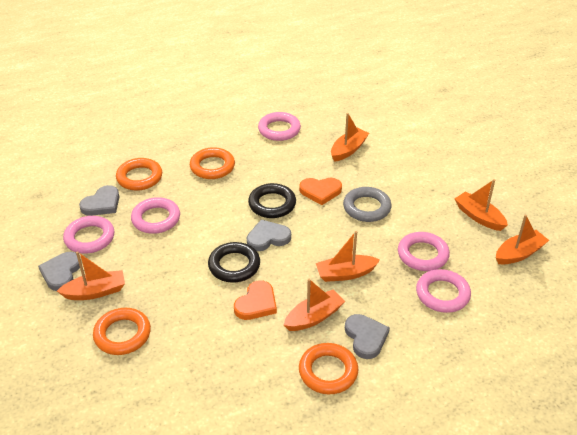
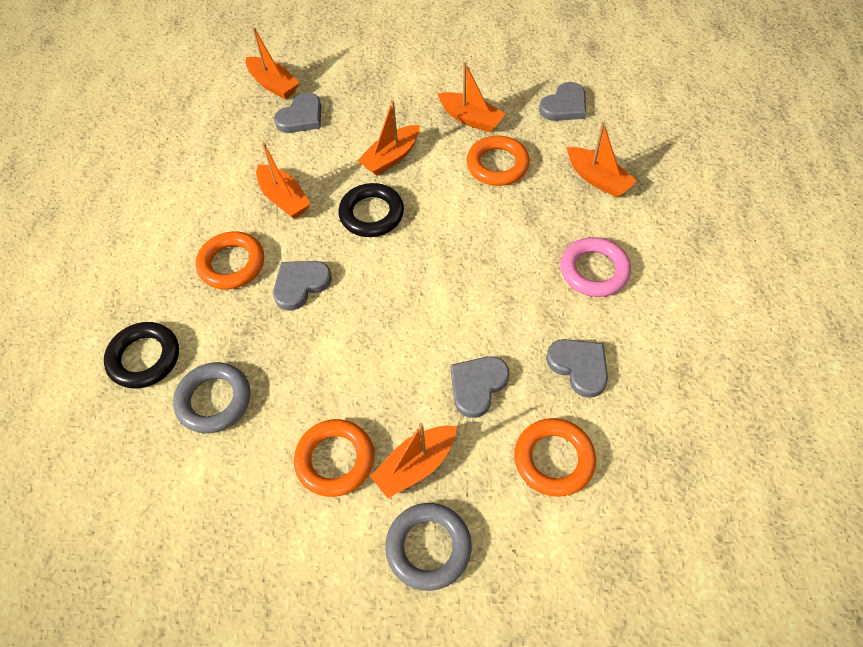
grey heart: [38,252,80,291] [79,185,119,216] [247,219,291,251] [345,314,390,359] = 4 -> [273,261,332,311] [274,93,321,133] [450,356,509,418] [539,82,586,121] [546,339,608,398] = 5
grey ring: [343,187,392,222] = 1 -> [173,362,250,433] [385,503,472,591] = 2
orange heart: [234,280,277,320] [299,178,342,205] = 2 -> none = 0
pink ring: [63,216,114,253] [131,197,180,234] [258,112,301,141] [398,232,450,271] [416,269,471,313] = 5 -> [560,237,631,297] = 1

